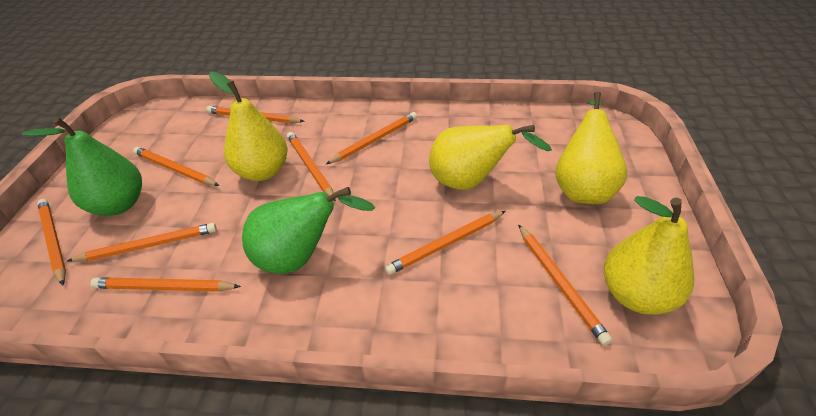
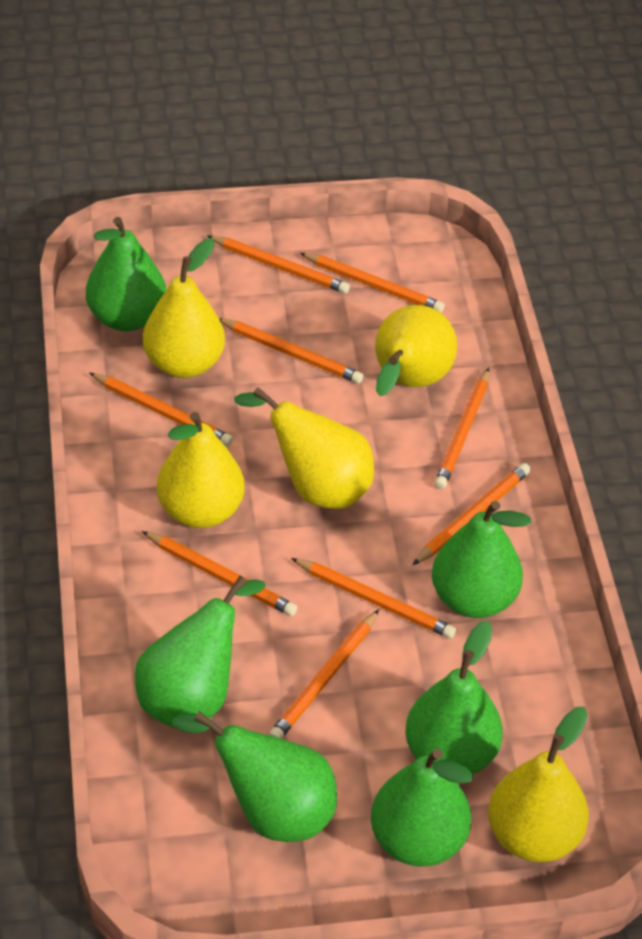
green pear: [22,117,142,216] [242,187,375,274] = 2 -> [86,217,166,331] [135,576,266,728] [172,711,337,842] [371,749,473,866] [405,621,503,774] [432,501,531,618] = 6
yellow pear: [209,72,288,181] [429,125,552,190] [555,92,627,204] [604,196,694,315] = 4 -> [143,238,225,378] [157,412,245,528] [234,387,374,509] [375,305,457,396] [488,707,589,862] = 5

